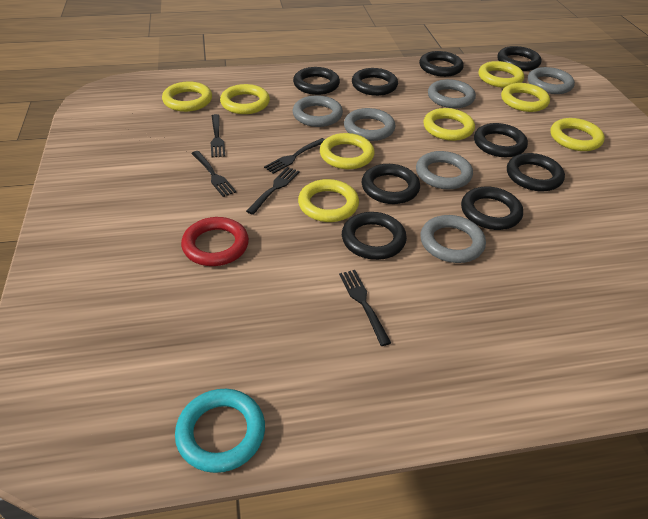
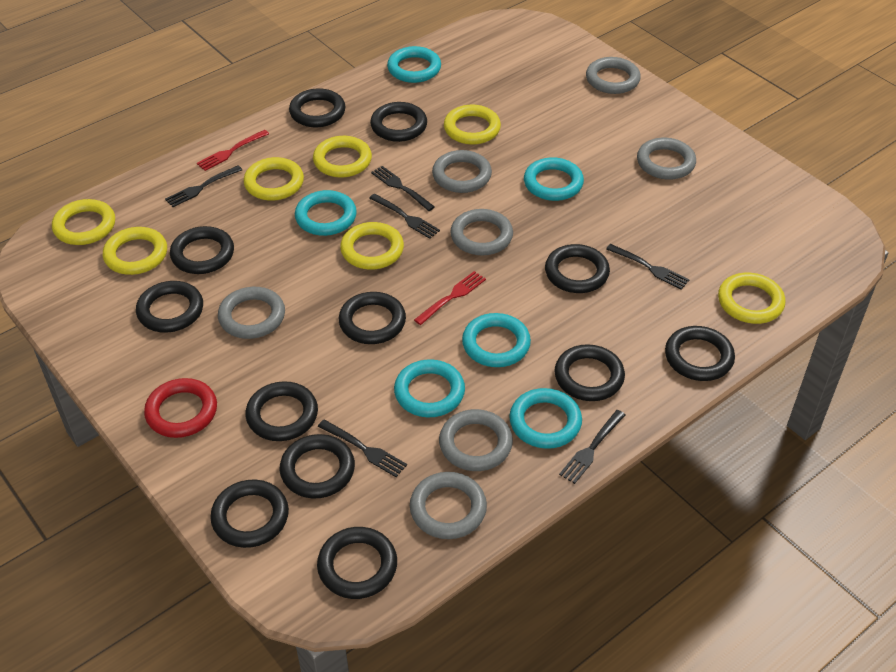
black fork: [191,151,236,197] [211,114,225,157] [246,167,299,215] [264,138,325,174] [339,270,391,346] = 5 -> [165,165,242,207] [318,419,407,477] [369,194,440,239] [371,166,435,211] [559,410,626,484] [606,244,690,290] = 6
black ring: [293,67,340,95] [342,212,407,260] [352,68,398,96] [362,164,420,204] [419,51,464,77] [461,186,523,230] [474,123,528,157] [497,46,542,71] [507,153,565,191] = 9 -> [136,281,203,333] [170,226,234,274] [210,480,289,548] [245,381,318,441] [279,434,355,499] [289,88,346,127] [317,527,397,599] [339,292,406,344] [370,102,427,142] [545,244,610,293] [555,344,625,401] [665,326,735,381] = 12
grey ring: [293,95,343,127] [344,108,395,141] [416,151,473,189] [420,215,486,263] [428,79,476,108] [528,67,575,94] = 6 -> [218,287,285,339] [410,472,487,539] [432,150,492,193] [439,409,513,471] [450,209,513,255] [586,57,641,94] [637,138,696,180] = 7
red fork: none = 0 -> [197,130,269,171] [414,271,486,325] = 2
turquoise ring: [175,389,265,473] = 1 -> [295,190,357,236] [387,46,441,83] [394,359,465,417] [462,313,531,367] [509,388,582,449] [524,157,584,201] = 6
yellow ring: [162,82,212,112] [220,84,270,114] [298,179,359,222] [320,133,375,169] [423,108,475,141] [479,61,524,88] [501,83,550,112] [550,118,605,151] = 8 -> [52,199,115,245] [103,227,167,275] [243,157,304,201] [313,136,372,177] [340,222,404,270] [444,105,501,145] [718,273,785,324] = 7

